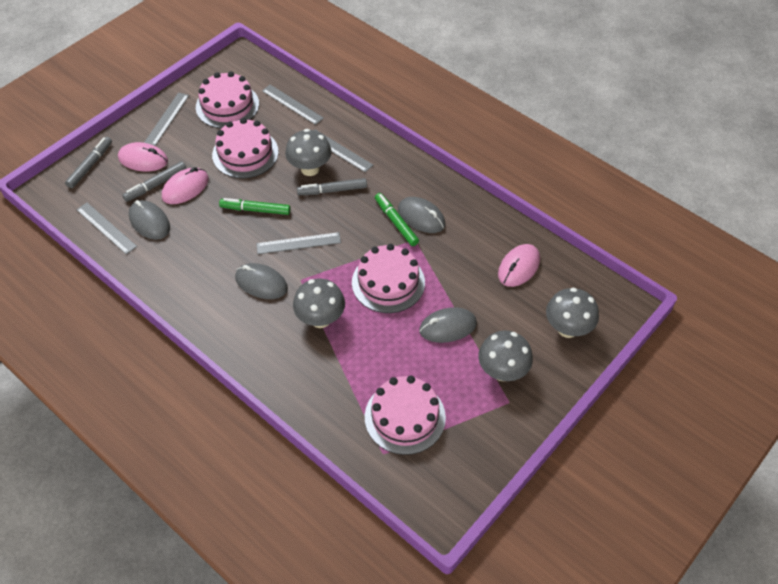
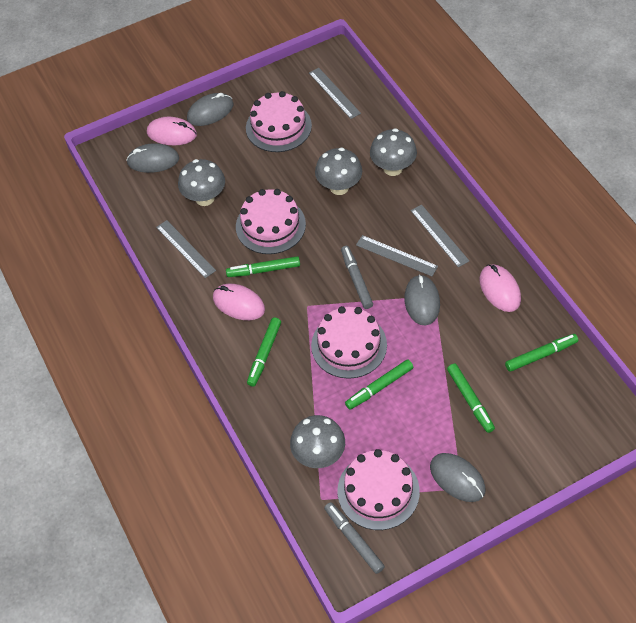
green marker: [219,198,291,215] [375,193,419,246] = 2 -> [226,256,300,277] [247,317,281,387] [345,360,413,410] [447,364,495,433] [505,334,578,372] = 5
grey marker: [65,137,112,188] [122,161,187,202] [297,178,367,195] = 3 -> [324,502,385,574] [341,246,373,309] = 2
grey ruler: [76,202,137,254] [144,92,189,146] [256,232,341,254] [262,85,324,125] [315,130,373,172] = 5 -> [156,220,216,278] [309,68,361,119] [356,235,438,276] [410,204,469,267] = 4

